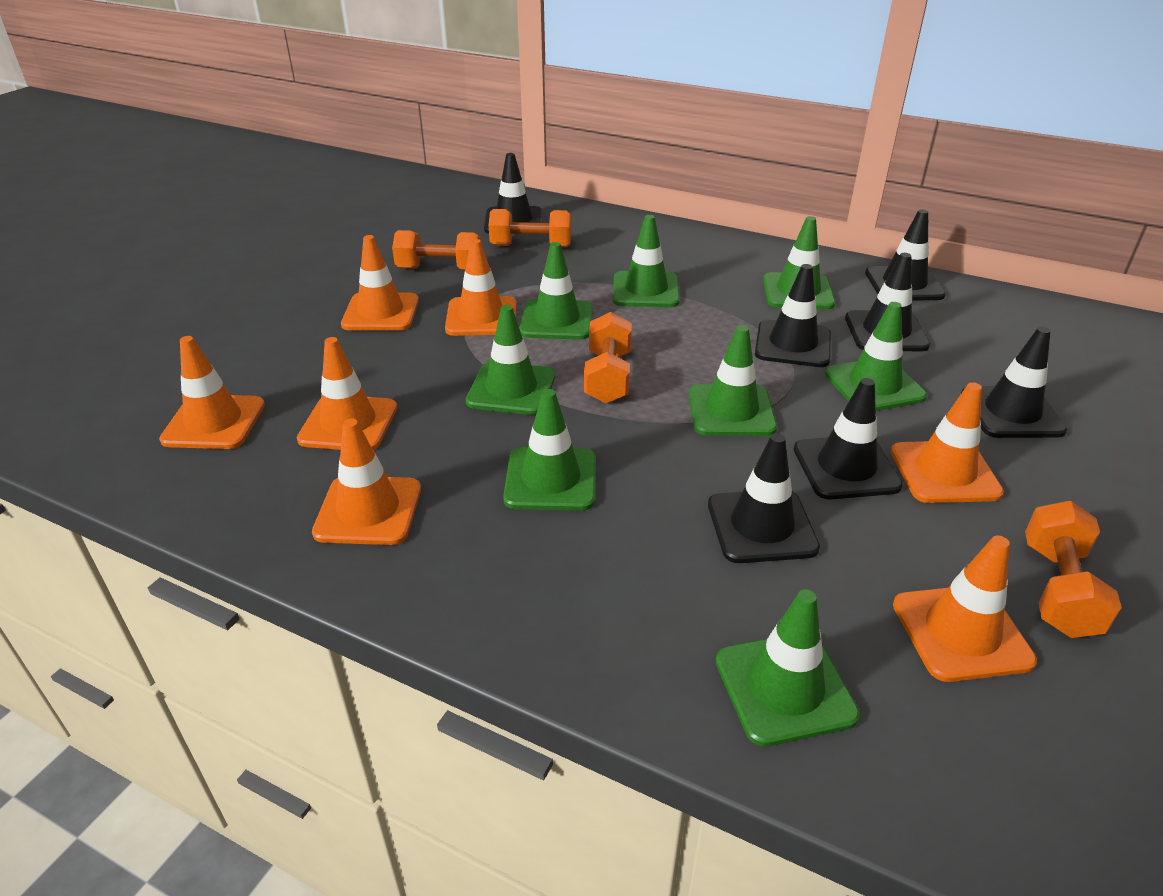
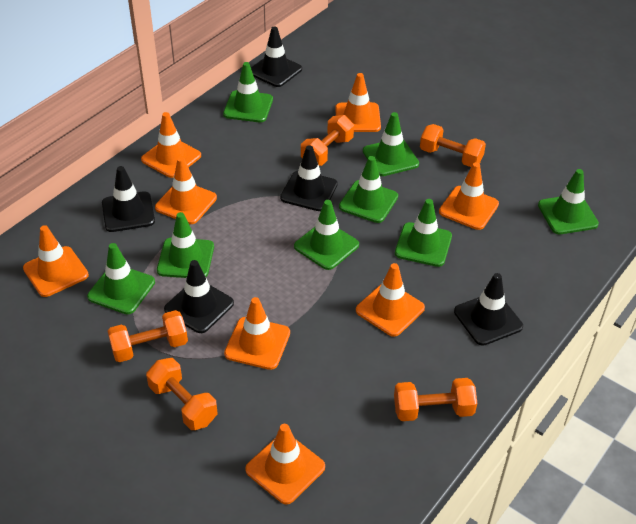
black traffic cone: [484,153,542,234] [708,433,820,563] [755,264,831,367] [794,378,903,499] [845,253,930,351] [865,209,946,301] [961,327,1067,438] = 7 -> [102,166,155,232] [164,260,234,333] [251,26,302,87] [280,145,338,211] [454,273,523,346] = 5
orange dumbbell: [392,230,482,270] [488,209,571,247] [584,312,632,404] [1025,501,1122,638] = 4 -> [108,310,188,362] [146,358,217,430] [301,115,354,166] [394,378,477,421] [420,124,486,167] = 5
orange traffic cone: [159,336,265,449] [297,337,397,450] [312,419,421,545] [341,235,419,331] [445,239,517,336] [891,382,1004,503] [893,536,1037,682] = 7 -> [23,225,89,297] [141,112,201,178] [155,157,217,224] [224,297,290,370] [245,424,325,505] [335,73,381,132] [356,263,425,337] [439,162,499,230] = 8

